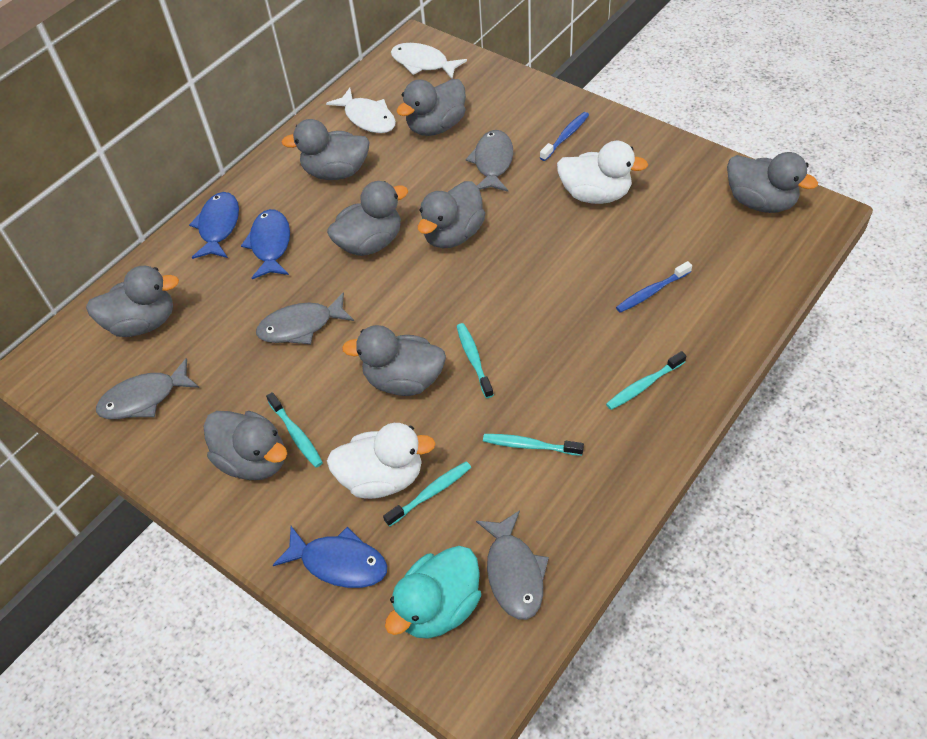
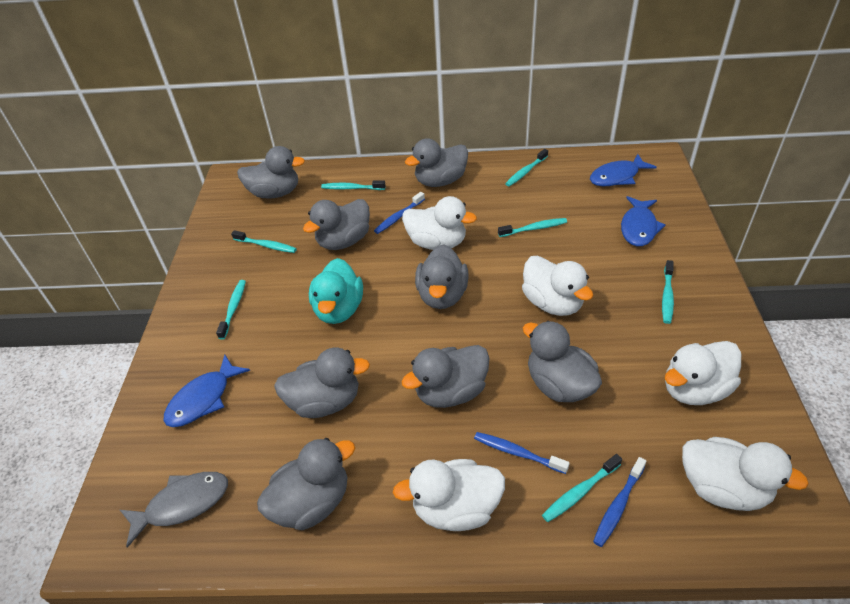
blue toothbrush: [540,112,589,161] [616,261,692,313] = 2 -> [374,192,425,234] [474,432,570,474] [593,457,646,547] = 3
grey fish: [96,358,199,419] [256,292,354,344] [465,130,513,192] [476,510,549,620] = 4 -> [120,472,228,548] = 1
turquoise toothbrush: [266,392,323,468] [383,461,471,527] [457,323,494,398] [483,434,584,456] [606,351,686,410] = 5 -> [216,280,246,339] [231,230,297,253] [321,180,386,190] [498,218,567,237] [505,149,548,187] [542,454,622,522] [662,260,674,324] = 7
white duck: [327,423,436,499] [557,141,648,204] = 2 -> [393,459,505,531] [402,196,477,250] [522,256,593,316] [665,341,741,405] [682,437,809,511] = 5
white fish: [326,88,396,133] [391,43,467,79] = 2 -> none = 0

